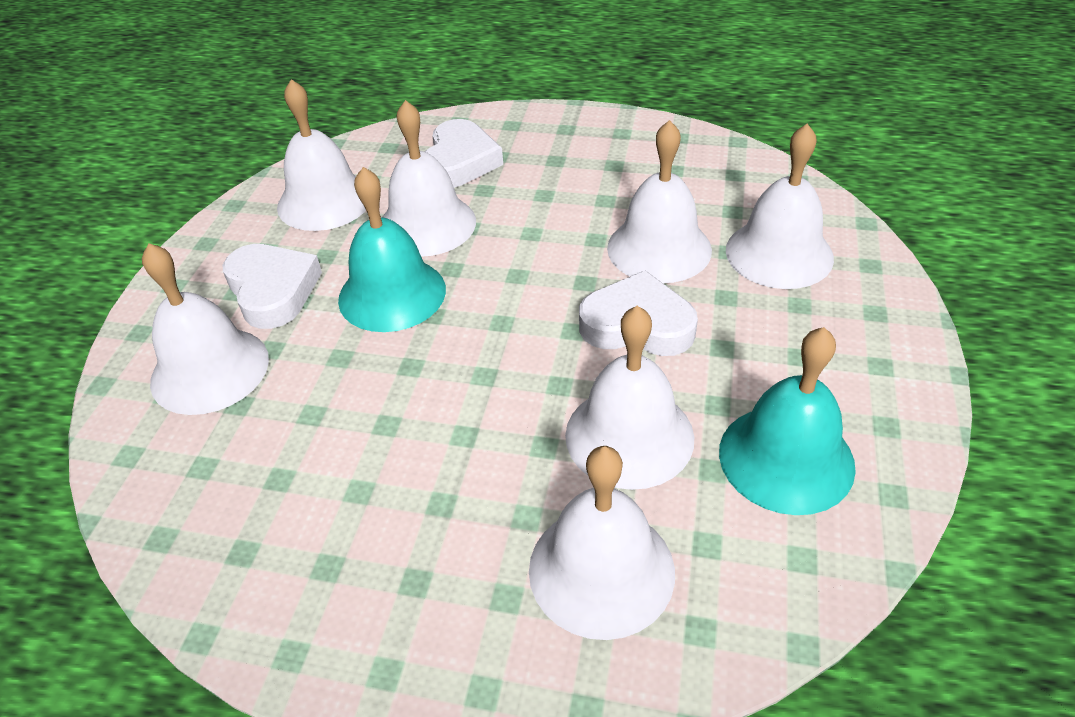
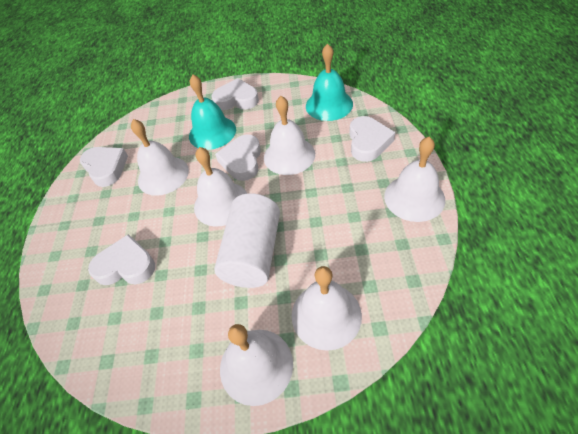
white bell: [142,243,269,415] [277,79,366,231] [382,100,476,257] [529,446,675,640] [565,306,694,490] [607,120,712,283] [726,124,834,289] = 7 -> [131,119,189,196] [194,147,247,227] [220,324,293,406] [264,96,315,175] [292,266,362,351] [384,137,445,222] = 6
white cylinder: none = 0 -> [214,193,280,288] = 1
white heart: [223,244,322,329] [425,119,503,188] [579,270,698,356] = 3 -> [80,147,128,187] [88,234,155,285] [212,78,259,110] [215,134,261,181] [349,116,395,162] = 5

